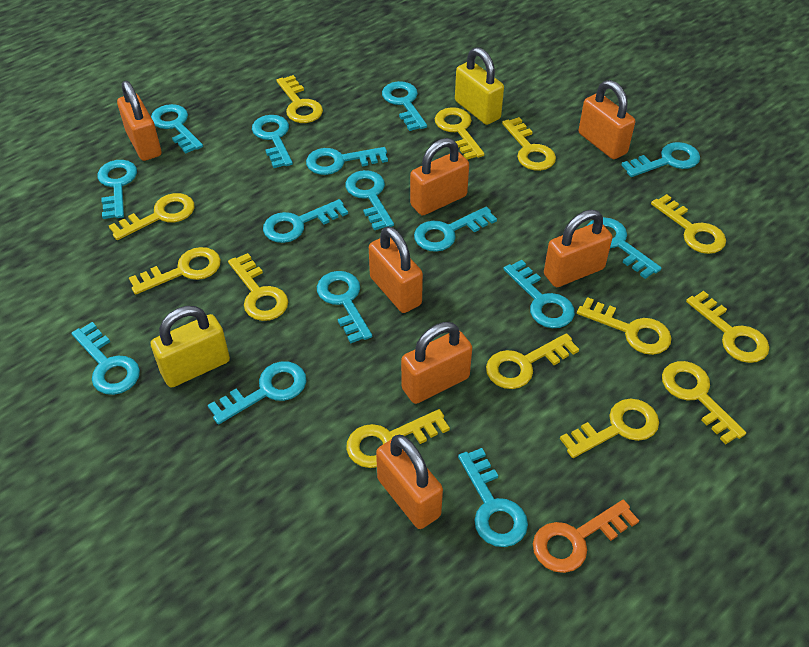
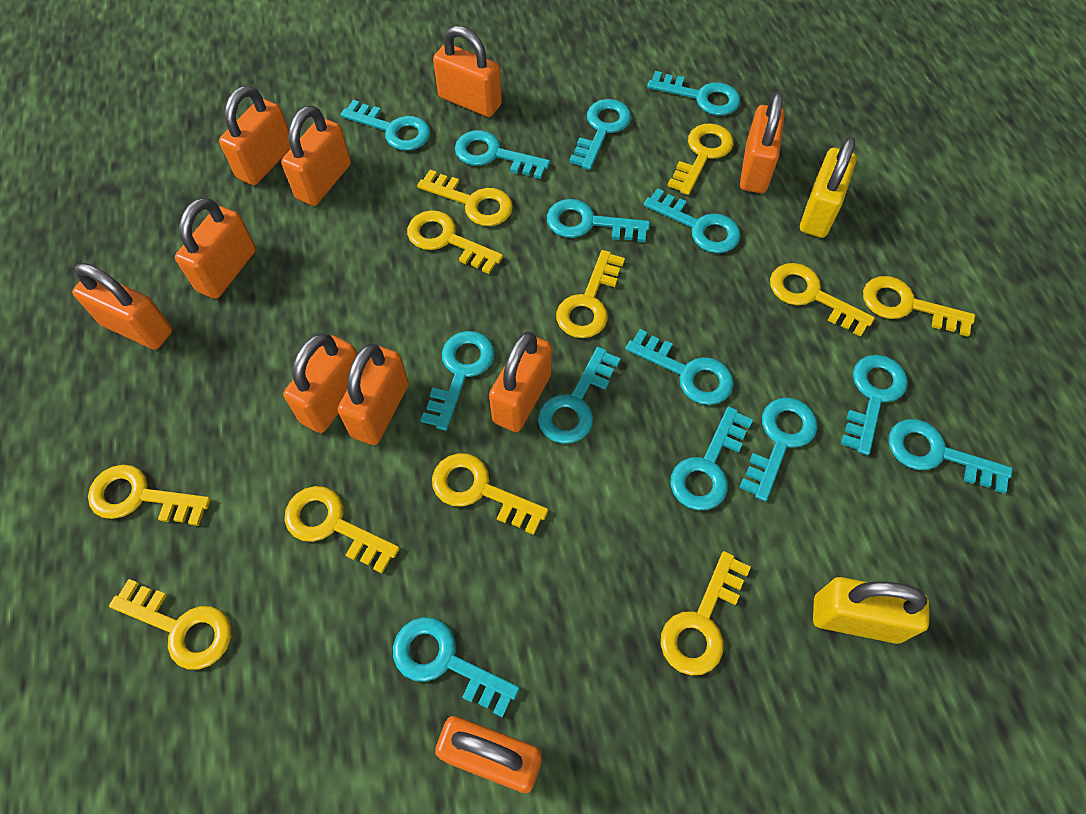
orange key: [533,500,639,573] = 1 -> none = 0
orange padlock: [117,81,162,161] [369,226,423,313] [376,435,443,529] [401,322,472,404] [410,138,469,216] [544,210,613,287] [579,80,635,159] = 7 -> [72,263,172,350] [175,197,256,299] [219,85,291,185] [281,105,351,206] [283,333,357,433] [338,344,409,445] [433,26,502,117] [435,716,542,793] [489,331,552,432] [740,92,785,193] = 10
turquoise key: [71,322,140,395] [97,160,137,219] [151,104,203,153] [208,361,307,425] [252,115,293,168] [263,199,348,243] [306,147,388,175] [317,271,372,343] [345,170,394,230] [382,81,427,131] [414,206,497,252] [458,448,528,547] [504,260,575,328] [587,217,662,279] [622,142,700,177] = 15 -> [341,100,430,151] [393,617,520,718] [421,331,495,431] [455,130,550,179] [538,347,621,444] [547,199,650,242] [569,99,631,170] [626,329,734,405] [644,188,741,253] [647,71,740,116] [670,406,753,510] [739,398,817,501] [841,355,908,455] [889,419,1012,493] = 14
yellow key: [109,193,194,240] [129,247,221,295] [228,253,288,321] [277,75,323,123] [346,409,450,468] [435,107,484,160] [486,333,579,389] [502,117,556,171] [560,399,659,458] [577,297,672,355] [651,194,726,254] [662,361,746,444] [686,291,769,363] = 13 -> [88,465,211,526] [109,579,231,670] [285,486,400,573] [407,210,503,274] [417,170,513,226] [432,453,548,535] [556,250,625,338] [661,551,751,675] [667,123,734,195] [770,263,875,337] [863,276,975,337] = 11

